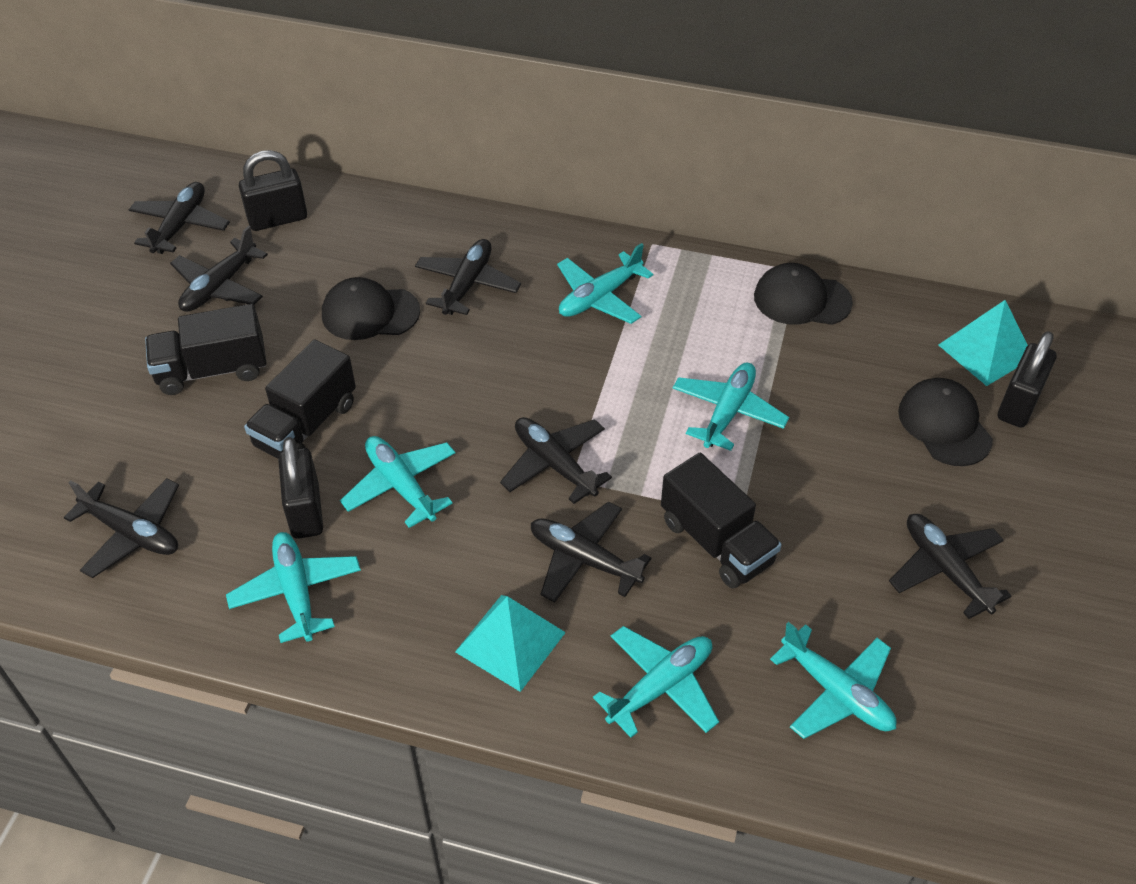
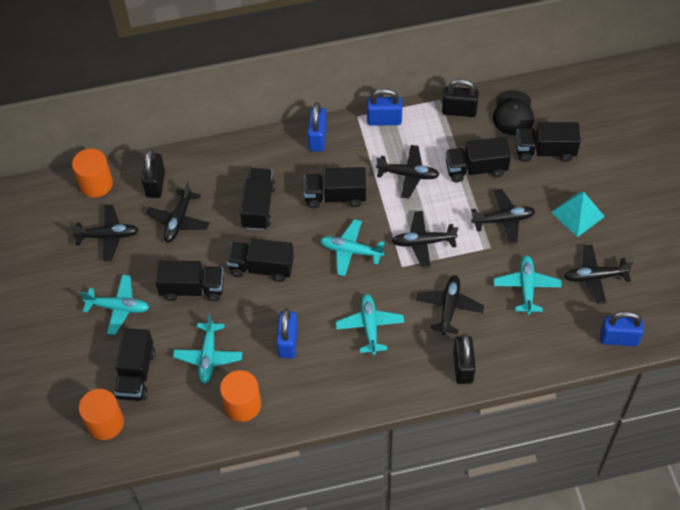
black cap: [322,277,420,340] [754,263,853,325] [898,378,993,466] = 3 -> [493,90,534,135] = 1
black truck: [145,304,267,395] [244,339,356,459] [661,453,782,589] = 3 -> [114,328,155,401] [155,261,224,302] [226,239,294,282] [240,168,276,230] [304,167,366,208] [446,137,511,182] [516,122,581,162] = 7
blue padlock: none = 0 -> [276,309,298,359] [307,102,327,152] [367,88,402,126] [600,311,644,346] = 4
orange cylinder: none = 0 -> [72,148,113,198] [79,389,124,440] [220,370,261,422] = 3
turquoise plane: [226,532,361,643] [340,436,455,528] [557,243,653,324] [593,626,719,738] [673,363,789,451] [770,622,897,739] = 6 -> [81,275,149,335] [173,314,242,384] [320,219,384,276] [336,294,404,355] [494,255,562,315] = 5
turquoise pyramid: [455,595,566,692] [938,300,1028,386] = 2 -> [551,192,605,237] = 1

